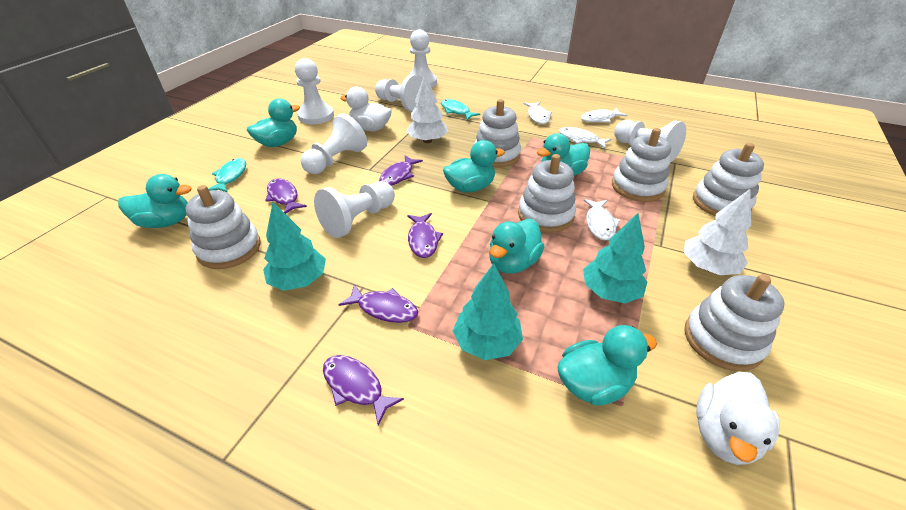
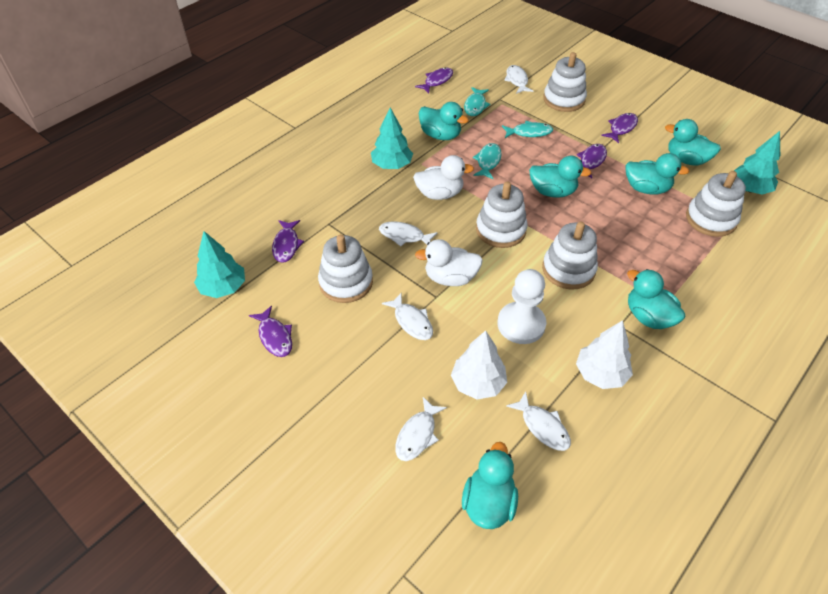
turquoise fish: [208,158,246,193] [441,99,480,120] = 2 -> [464,87,491,116] [473,143,501,179] [502,121,553,138] = 3
white fish: [523,102,552,124] [559,127,612,148] [581,108,627,123] [583,199,621,240] = 4 -> [379,221,438,247] [382,293,433,340] [395,397,447,461] [504,65,533,94] [506,391,571,451] = 5
white pawn: [295,58,334,124] [301,113,367,174] [314,181,395,238] [375,75,423,112] [407,30,437,87] [614,120,686,163] = 6 -> [498,269,546,344] = 1
white stacking toy: [185,185,261,269] [474,99,521,168] [518,154,576,233] [612,128,671,202] [684,274,784,371] [693,143,764,216] = 6 -> [318,234,373,303] [476,182,527,248] [542,221,598,290] [543,52,587,112] [686,171,746,237] = 5

